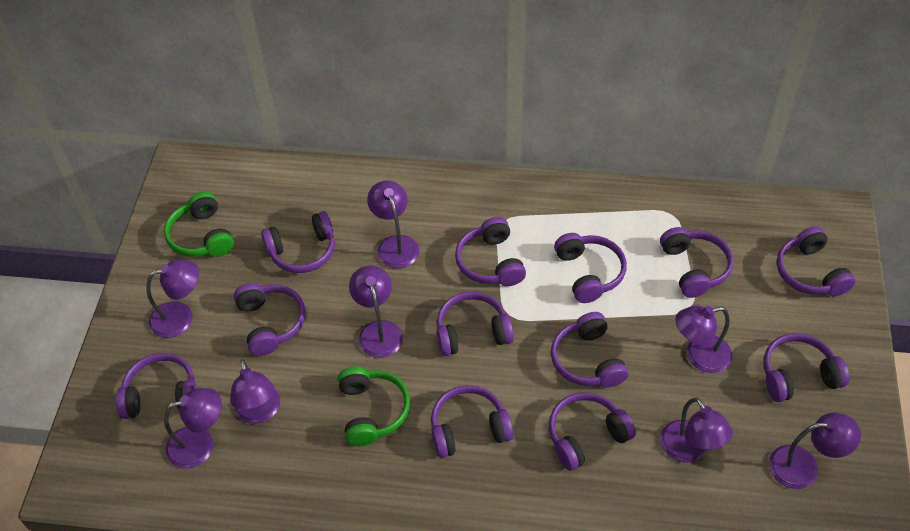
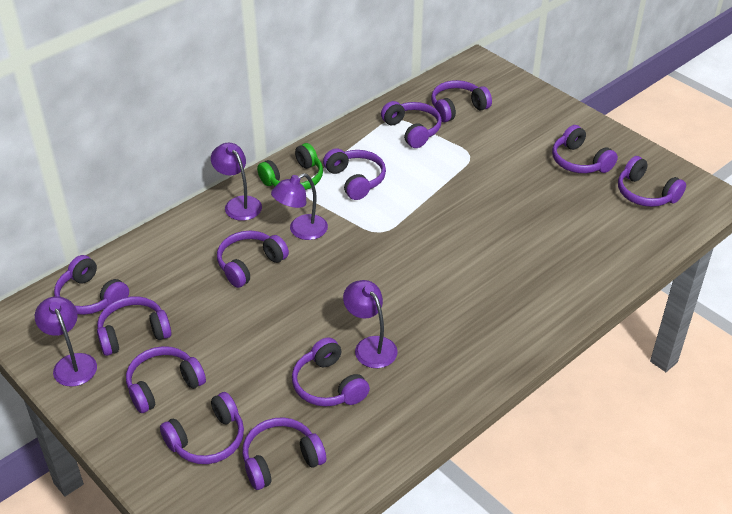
green headphones: [164,192,234,257] [338,366,410,446] = 2 -> [257,143,323,190] = 1
purple lamp: [146,260,199,338] [164,388,222,469] [230,359,280,424] [349,265,403,358] [367,180,419,269] [660,398,733,463] [675,305,732,373] [769,413,861,489] = 8 -> [35,296,97,387] [211,143,262,221] [271,173,328,240] [343,280,398,368] = 4

